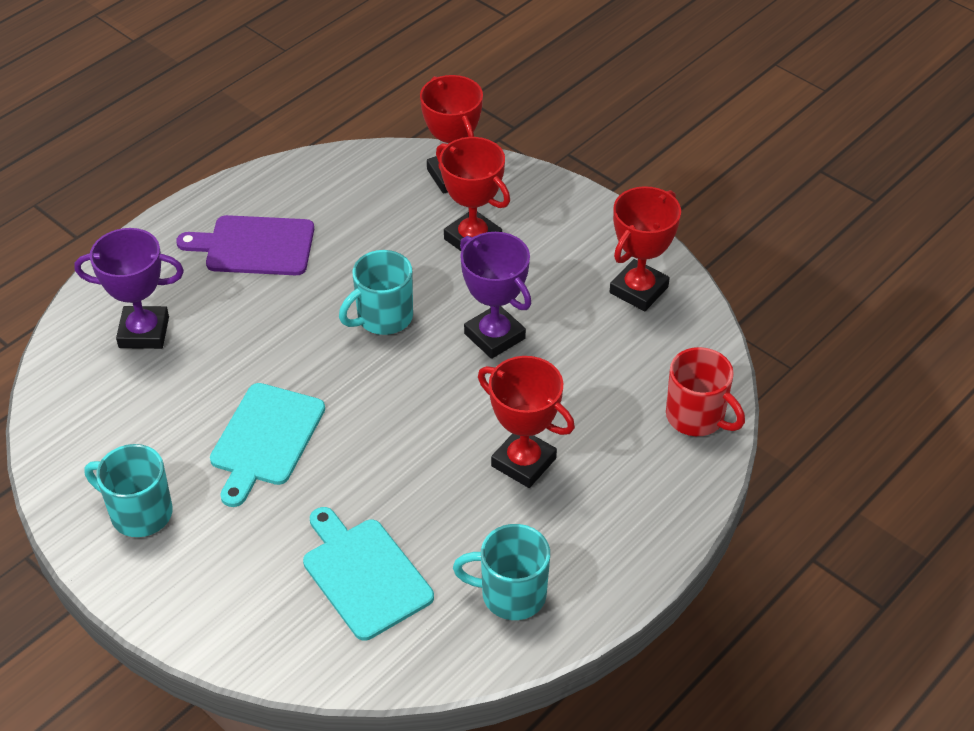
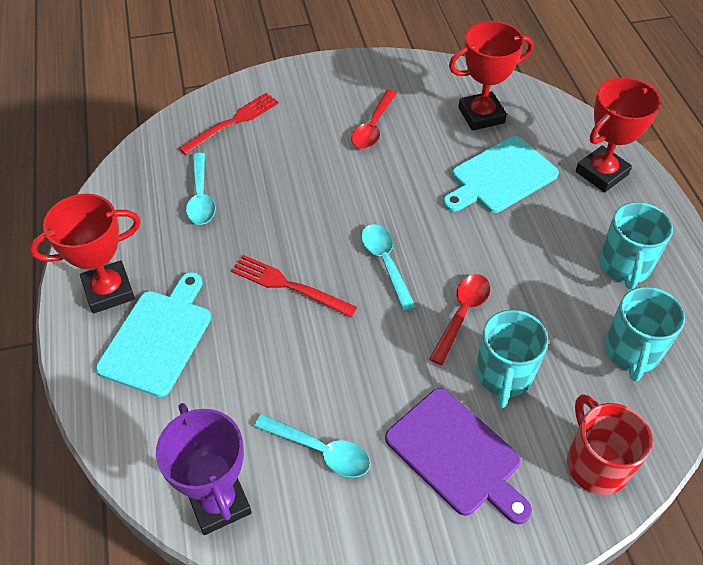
purple trophy: [74,228,184,349] [460,232,531,359] = 2 -> [156,403,252,535] = 1
red fork: none = 0 -> [179,93,279,155] [231,255,357,318] = 2
red spoon: none = 0 -> [351,90,397,149] [429,274,490,365] = 2
red trophy: [420,75,483,194] [436,137,510,251] [478,356,575,488] [610,186,681,311] = 4 -> [29,194,141,313] [449,21,534,131] [575,77,661,192] = 3
turquoise spoon: none = 0 -> [186,153,216,225] [254,414,371,477] [361,224,416,312] = 3

